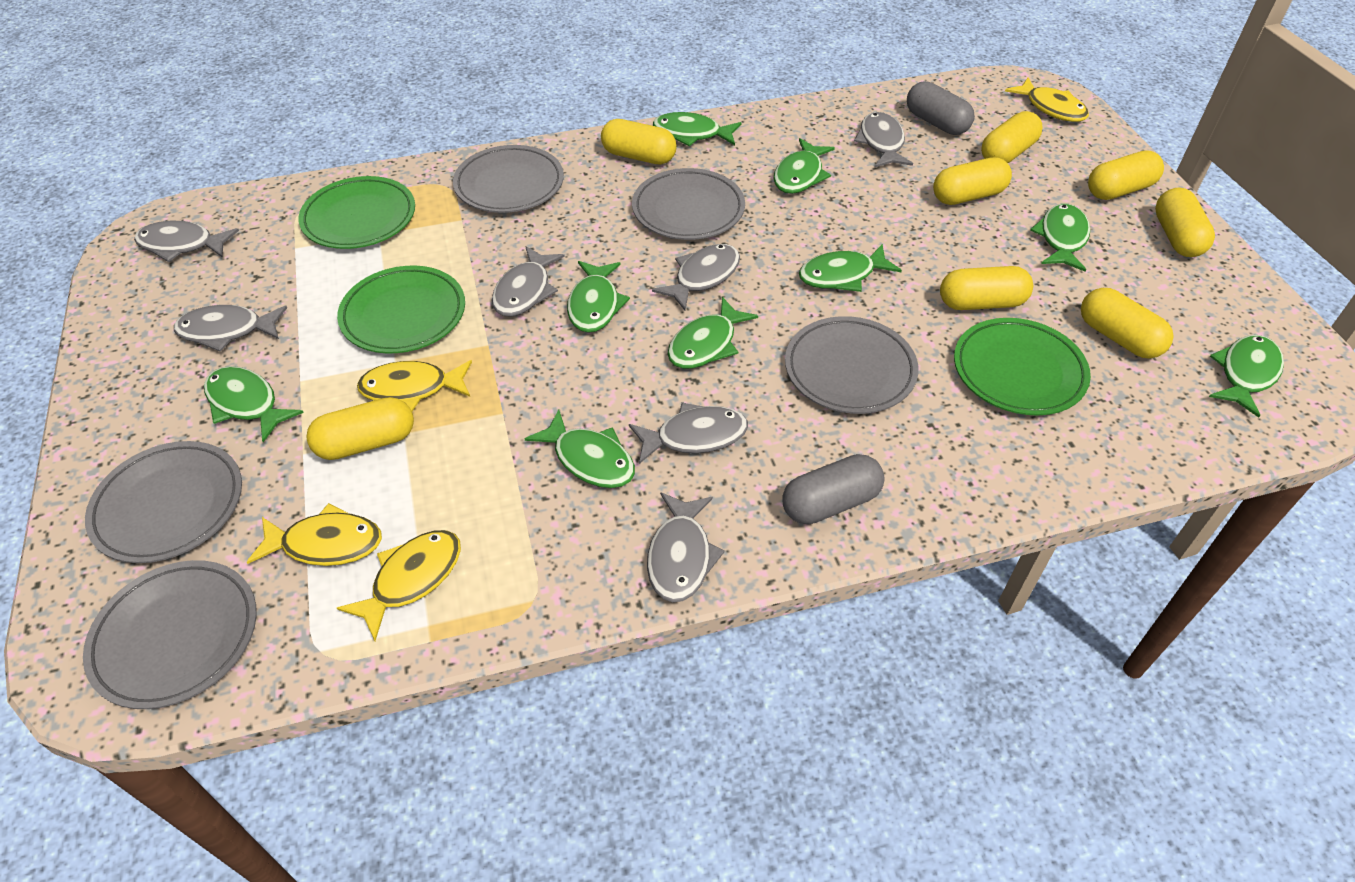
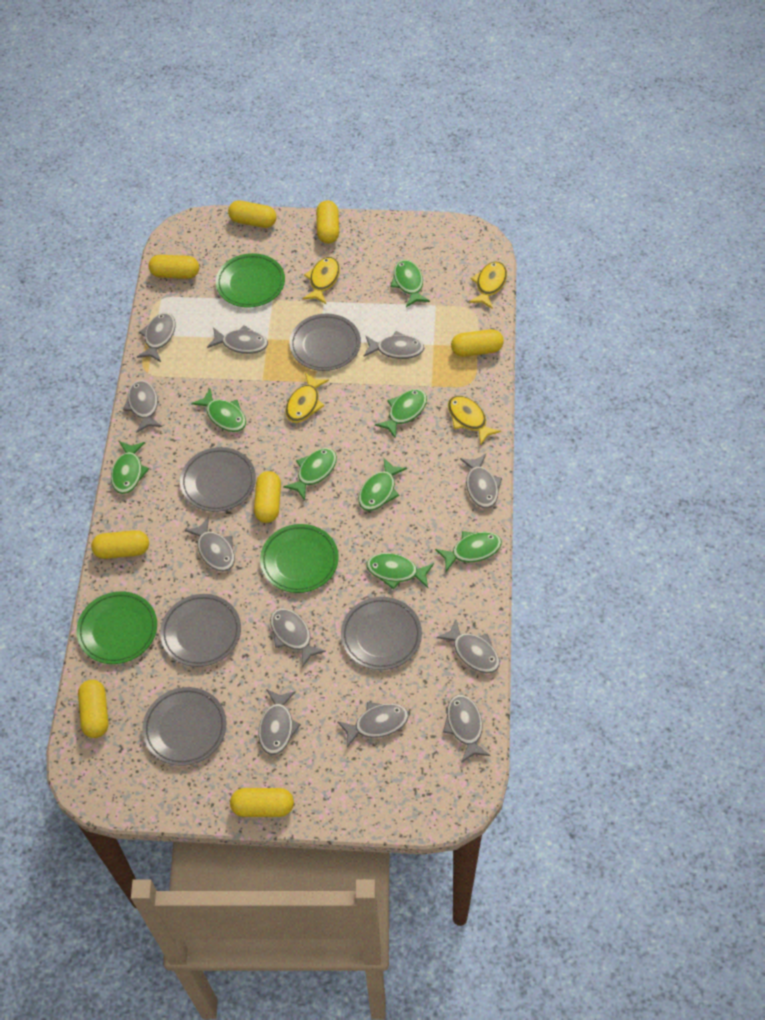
green fish: [204,366,304,442] [525,410,635,488] [567,261,630,333] [653,112,742,146] [668,297,758,369] [773,138,835,194] [799,244,902,292] [1030,204,1090,272] [1209,335,1284,418] = 9 -> [111,441,149,494] [191,389,246,432] [283,448,337,501] [358,458,407,511] [367,553,434,590] [375,389,427,439] [391,260,430,307] [435,531,502,572] = 8
grey capsule: [782,454,885,524] [907,81,975,135] = 2 -> none = 0
grey fish: [134,221,239,262] [174,305,287,352] [492,246,565,316] [629,402,748,464] [647,492,725,602] [652,244,740,310] [854,112,913,167] = 7 -> [123,380,162,433] [137,313,175,362] [185,517,235,571] [207,325,268,354] [258,689,301,755] [270,608,326,668] [337,702,409,748] [364,331,424,359] [436,620,500,673] [443,695,491,763] [460,454,502,508] = 11

